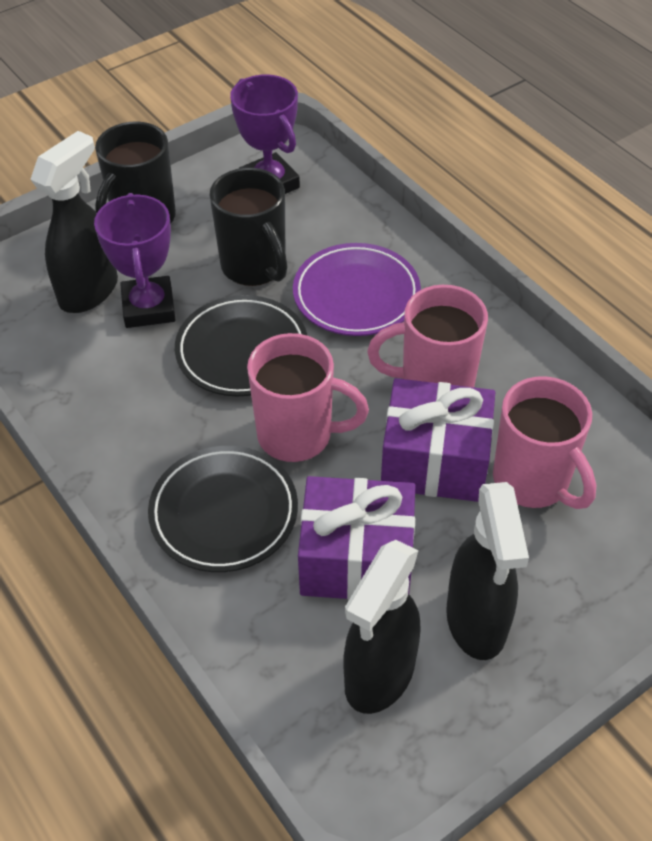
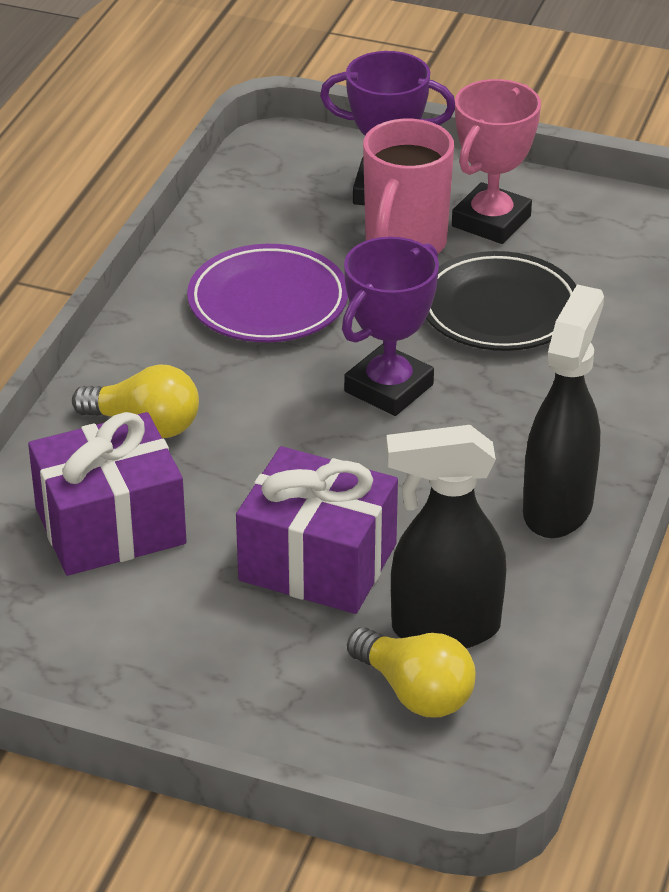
black mug: [95,122,176,223] [210,168,287,286] = 2 -> none = 0
black plate: [148,446,298,572] [175,295,308,396] = 2 -> [426,251,576,351] = 1
black spray bottle: [30,131,118,313] [343,540,421,714] [446,482,529,660] = 3 -> [386,425,506,648] [523,284,604,538] = 2
pink mug: [247,333,369,462] [367,285,488,387] [493,376,596,509] = 3 -> [363,119,454,254] = 1
pink trophy: none = 0 -> [452,79,541,244] = 1
yellow light bulb: none = 0 -> [72,364,199,438] [347,627,476,717] = 2

